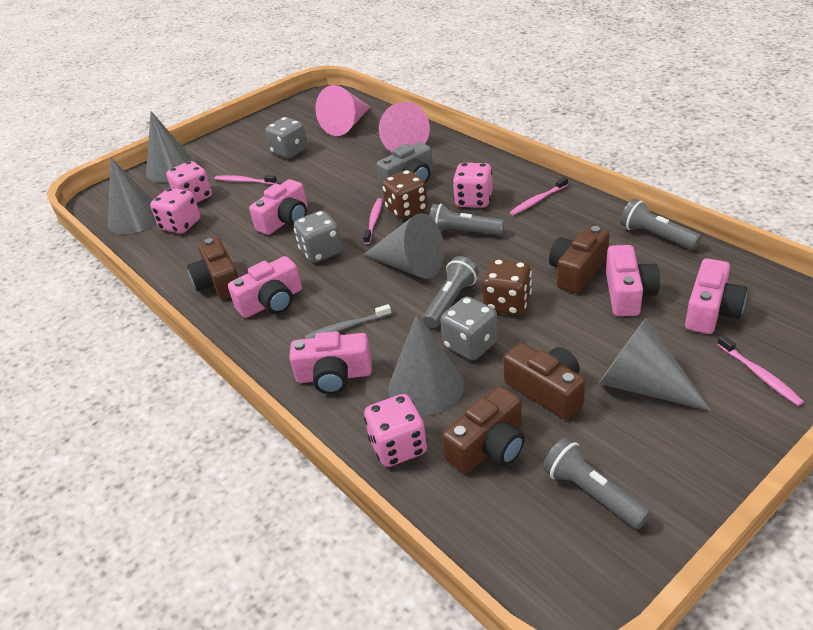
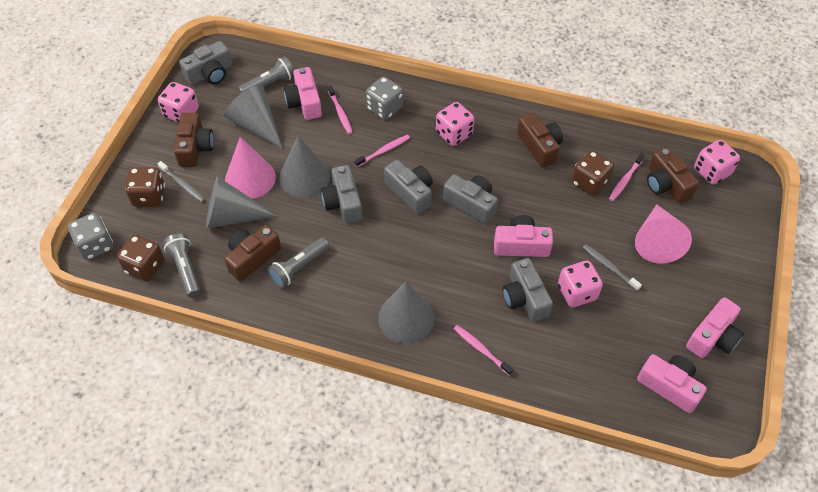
brown dice: [382,170,428,219] [482,259,532,315] = 2 -> [117,234,164,281] [125,167,165,207] [572,150,614,196] = 3
grey camera: [376,142,433,187] = 1 -> [179,41,232,85] [321,165,362,223] [384,160,433,214] [443,174,498,224] [502,258,553,322] = 5
grey cone: [108,158,156,234] [146,111,196,183] [363,213,444,279] [388,314,464,416] [599,318,712,411] = 5 -> [206,176,278,229] [224,85,283,149] [279,136,330,198] [378,282,434,343] = 4
grey dice: [265,117,308,159] [294,211,342,263] [440,297,498,361] = 3 -> [68,213,113,260] [366,77,403,120] = 2
grey flashlight: [423,256,479,328] [429,204,504,235] [543,437,651,529] [620,199,702,250] = 4 -> [163,233,201,297] [238,57,294,93] [268,238,329,288] = 3
grey toothbrush: [305,304,391,339] = 1 -> [157,161,205,202] [583,244,642,291] = 2
pink camera: [228,256,302,318] [249,179,307,235] [289,331,372,394] [606,245,660,316] [685,258,747,334] = 5 -> [284,67,322,120] [494,215,553,257] [637,354,707,413] [686,297,744,358] = 4

